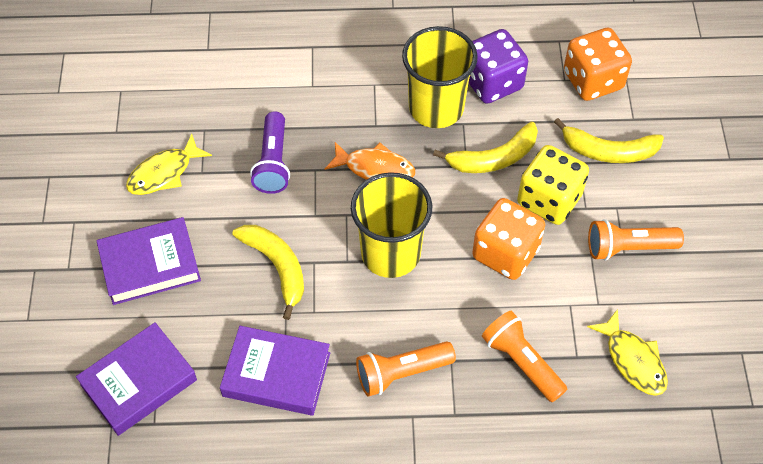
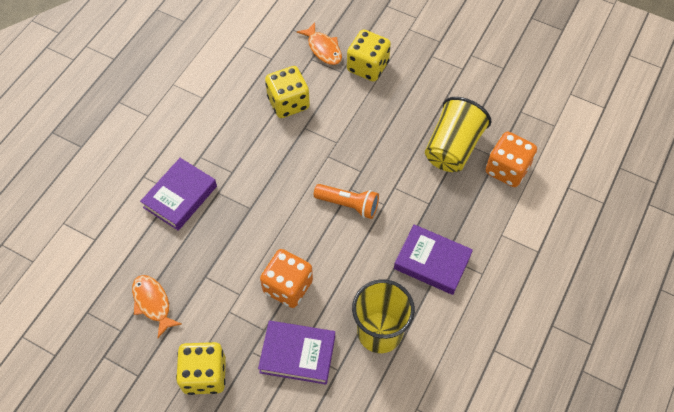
orange fish: [325,142,415,180] = 1 -> [132,275,182,338] [297,22,342,65] = 2
orange flashlight: [356,341,456,397] [482,311,567,402] [588,219,684,261] = 3 -> [314,184,379,219] = 1
purple dice: [469,29,528,104] = 1 -> none = 0
purple flashlight: [250,111,290,194] = 1 -> none = 0
yellow banana: [233,225,304,320] [433,122,538,173] [554,118,664,163] = 3 -> none = 0
yellow dice: [517,145,589,225] = 1 -> [176,342,226,395] [265,66,310,118] [347,29,391,82] = 3
yellow fish: [126,134,212,195] [587,309,668,396] = 2 -> none = 0

